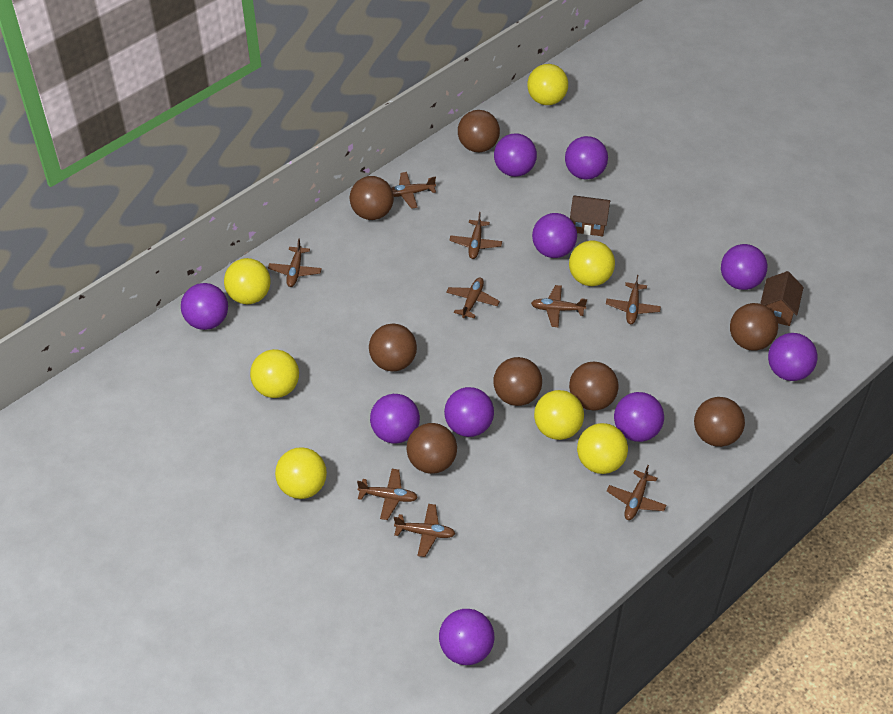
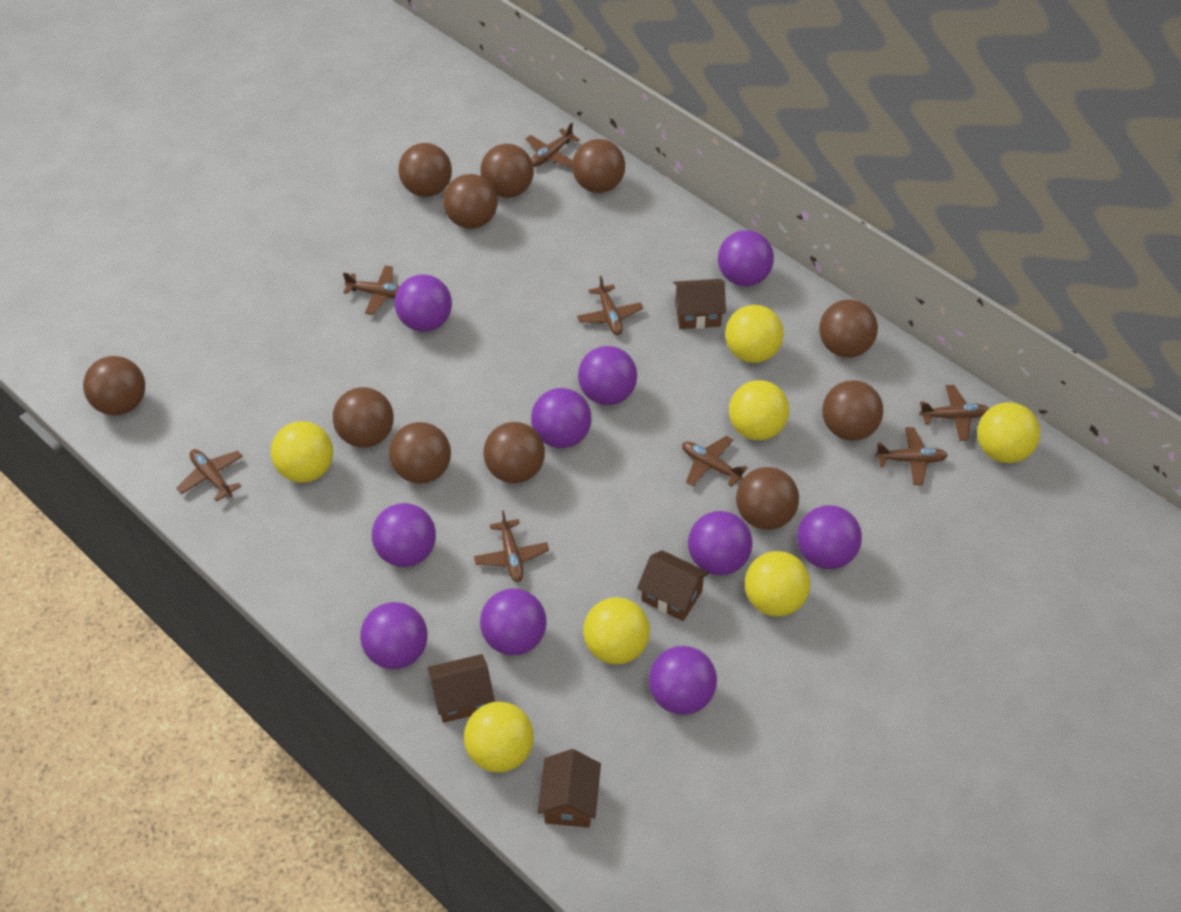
brown ball: [350,176,394,220] [369,323,417,372] [407,423,457,474] [458,110,500,152] [493,357,542,406] [569,362,619,411] [694,397,745,447] [730,303,778,351] = 8 -> [83,356,145,415] [333,387,394,448] [389,422,451,484] [399,143,452,197] [443,174,498,229] [480,144,534,198] [483,422,545,483] [572,139,625,193] [736,467,799,530] [819,299,878,358] [822,380,883,441] = 11
brown house: [570,196,610,236] [760,271,804,326] = 2 -> [427,654,495,723] [538,749,601,828] [637,550,709,621] [673,279,726,329] = 4
brown plane: [268,239,322,287] [357,469,418,520] [391,172,436,209] [394,504,456,557] [446,277,500,318] [449,212,502,259] [531,285,587,327] [606,275,661,324] [607,465,666,520] = 9 -> [176,449,243,502] [343,265,400,315] [474,511,549,582] [526,123,580,167] [577,276,643,335] [682,436,748,487] [875,427,948,485] [919,385,989,441] = 8

